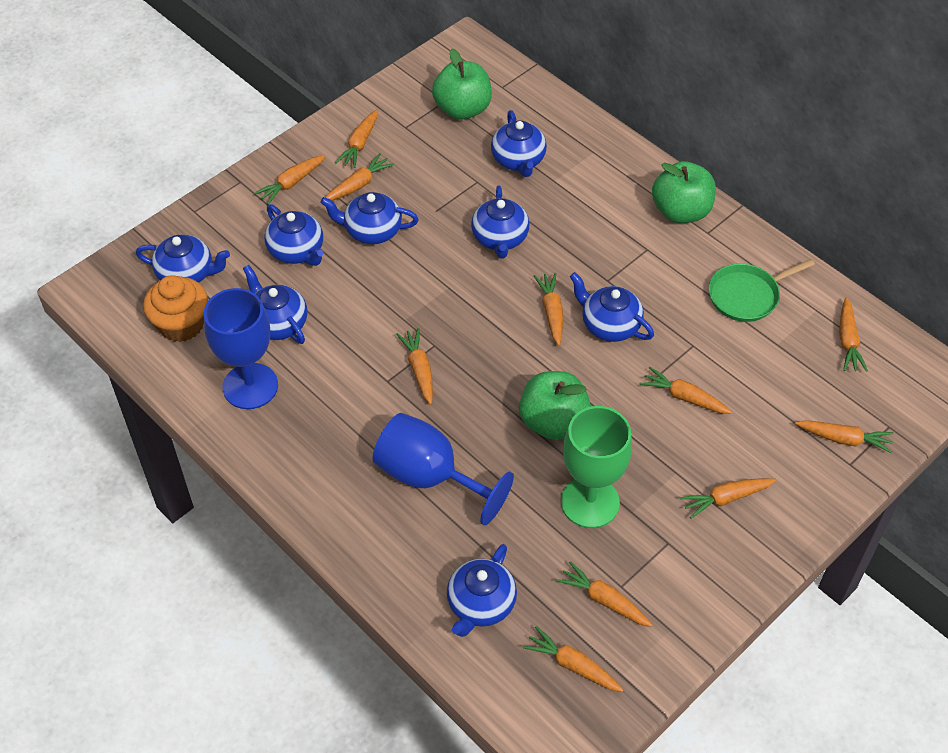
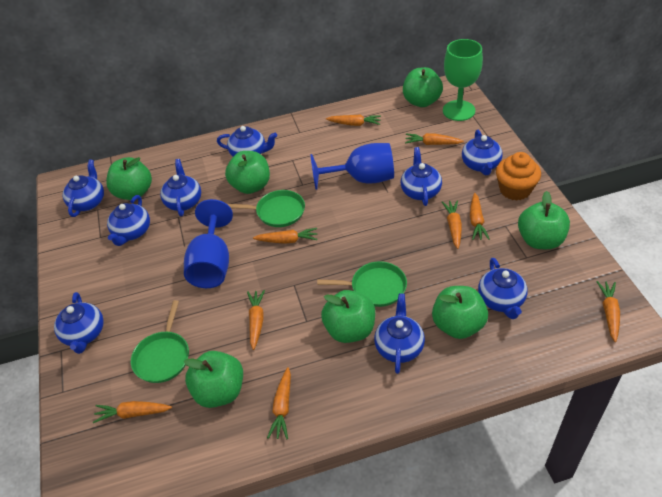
blue teapot: [136,235,230,283] [243,265,307,344] [265,204,324,266] [320,192,419,244] [447,544,517,637] [471,186,530,258] [491,110,547,177] [570,272,654,342] = 8 -> [54,292,104,354] [63,159,104,217] [107,195,150,246] [160,159,201,216] [217,126,277,156] [374,293,425,374] [401,147,442,206] [462,130,503,175] [478,258,528,319] = 9
green apple: [432,49,492,120] [519,371,591,440] [652,161,716,223] = 3 -> [106,157,152,200] [184,351,243,408] [225,151,270,194] [321,290,375,343] [403,67,443,107] [432,286,488,339] [518,191,570,249] = 7
green pan: [709,259,815,322] = 1 -> [131,300,189,383] [227,190,305,227] [317,261,407,307] = 3
orange carrot: [254,155,326,205] [325,153,394,201] [335,109,378,168] [396,328,433,405] [523,626,623,692] [534,273,563,346] [556,561,653,627] [640,367,732,414] [680,478,777,519] [795,420,894,453] [839,297,868,372] = 11 -> [93,401,172,423] [247,290,265,350] [253,228,318,244] [267,367,291,439] [326,114,381,126] [405,133,464,145] [442,200,462,249] [470,193,489,240] [597,281,620,342] = 9

